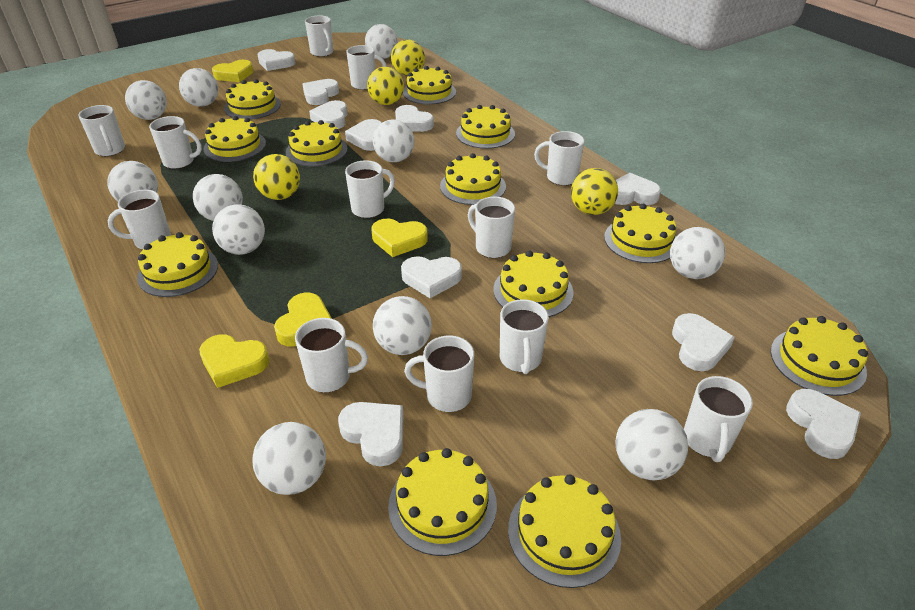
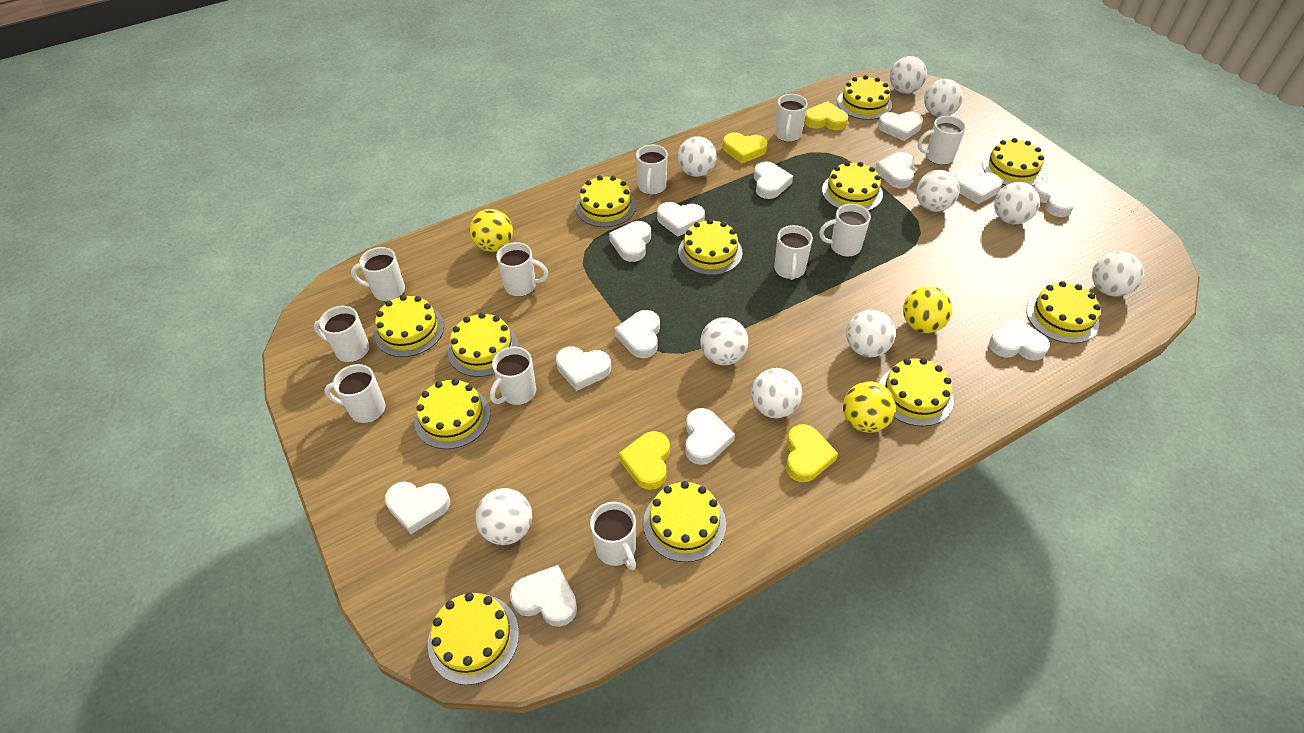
white ball: [107,161,158,202] [125,80,167,120] [179,68,218,107] [193,174,243,221] [212,204,265,255] [252,422,326,495] [365,24,398,59] [372,119,415,162] [373,296,432,355] [615,409,688,480] [670,227,725,279] = 11 -> [475,488,532,545] [677,136,717,177] [700,317,748,365] [751,368,802,418] [846,310,896,357] [890,56,927,94] [916,170,960,212] [924,79,963,117] [994,182,1040,224] [1092,251,1144,296] = 10
white heart: [257,49,296,71] [303,79,339,105] [309,100,348,129] [338,402,404,466] [345,119,382,151] [395,105,434,132] [401,256,462,298] [615,173,661,205] [672,313,735,371] [786,389,861,459] = 10 -> [385,482,450,534] [510,565,577,627] [556,346,611,391] [609,221,651,262] [615,310,660,358] [657,202,705,237] [685,408,735,465] [754,161,793,199] [875,152,915,188] [878,112,923,141] [955,171,1002,204] [989,318,1050,360] [1034,179,1076,217] = 13
white mug: [79,105,125,157] [108,190,171,250] [149,116,202,169] [295,318,368,393] [305,15,333,57] [345,160,395,218] [347,45,387,90] [404,336,474,412] [468,197,515,258] [500,299,549,374] [534,131,584,186] [684,376,753,462] = 12 -> [313,306,369,362] [324,364,386,423] [351,247,405,301] [490,347,536,405] [496,242,548,297] [590,502,636,570] [636,145,668,195] [774,225,813,280] [775,94,808,142] [819,204,871,257] [918,116,966,165] = 11
yellow ball: [253,154,300,200] [367,67,404,105] [391,39,425,76] [571,168,618,215] = 4 -> [470,209,513,252] [843,381,896,433] [903,286,952,333] = 3

